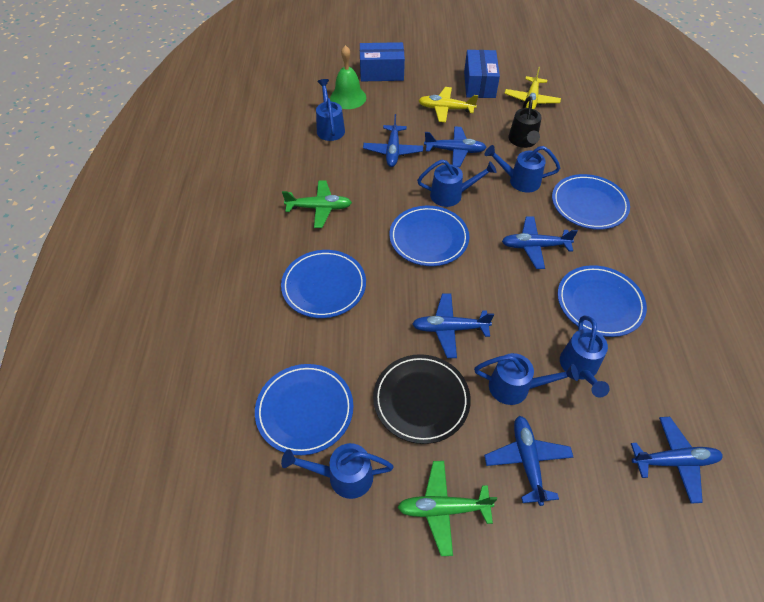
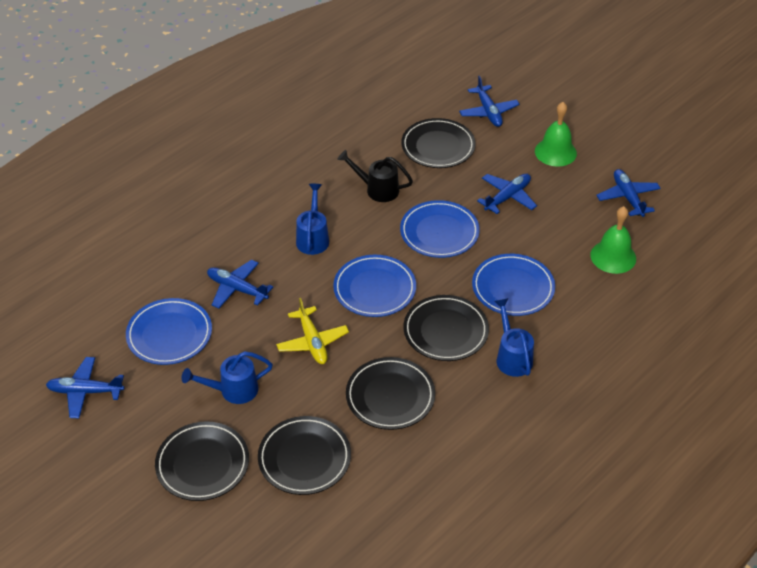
black plate: [373,354,471,444] = 1 -> [155,421,249,501] [258,416,351,495] [346,357,435,430] [401,118,476,168] [403,295,489,361] = 5
blue box: [360,42,405,82] [464,50,500,98] = 2 -> none = 0
blue plane: [363,114,423,167] [412,293,494,358] [424,127,487,167] [484,416,573,506] [502,216,578,269] [631,417,723,504] = 6 -> [46,357,125,418] [207,260,273,309] [459,76,520,127] [477,174,537,214] [596,169,661,217] = 5
blue plate: [255,364,354,455] [281,250,366,318] [389,206,469,266] [552,174,630,230] [558,265,647,337] = 5 -> [126,298,212,365] [333,255,416,317] [400,200,480,258] [472,254,555,316] = 4
blue watering can: [281,443,394,499] [316,79,345,141] [417,159,497,207] [474,353,579,405] [484,145,560,192] [560,316,610,398] = 6 -> [182,351,273,404] [296,184,329,255] [494,298,534,377] = 3
green bell: [330,45,366,109] = 1 -> [535,102,577,167] [591,206,636,274] = 2
green plane: [282,180,352,228] [397,461,497,556] = 2 -> none = 0
yellow plane: [418,87,478,123] [504,67,561,109] = 2 -> [276,298,349,364] = 1

